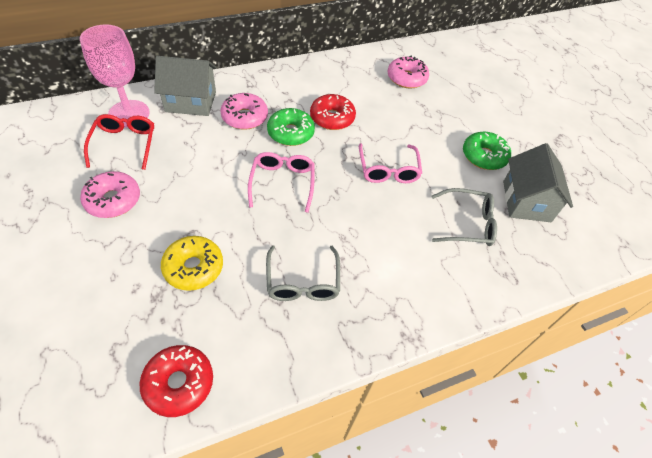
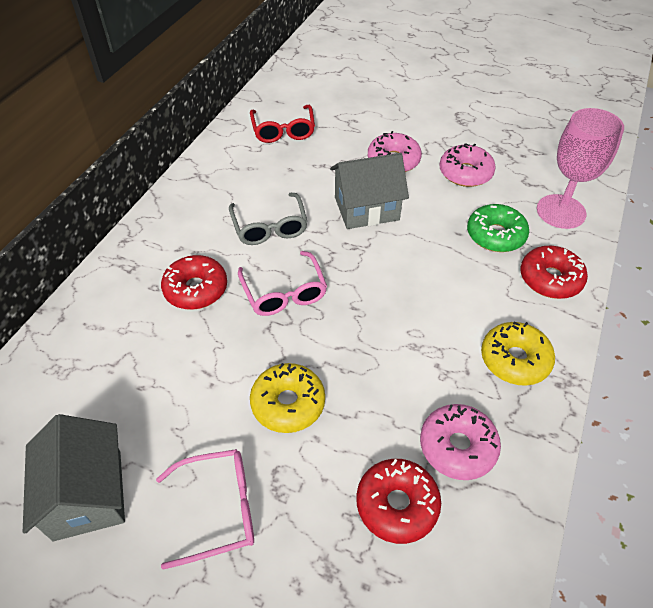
green donut: [267,108,315,146] [463,132,511,170] = 2 -> [467,204,529,252] = 1
grey glasses: [266,245,340,301] [431,188,497,246] = 2 -> [229,193,308,245] = 1
red donut: [140,345,213,417] [310,94,356,130] = 2 -> [161,255,227,310] [356,459,441,544] [520,246,588,299] = 3
yellow donut: [161,236,223,291] = 1 -> [250,363,325,433] [481,322,555,386] = 2

